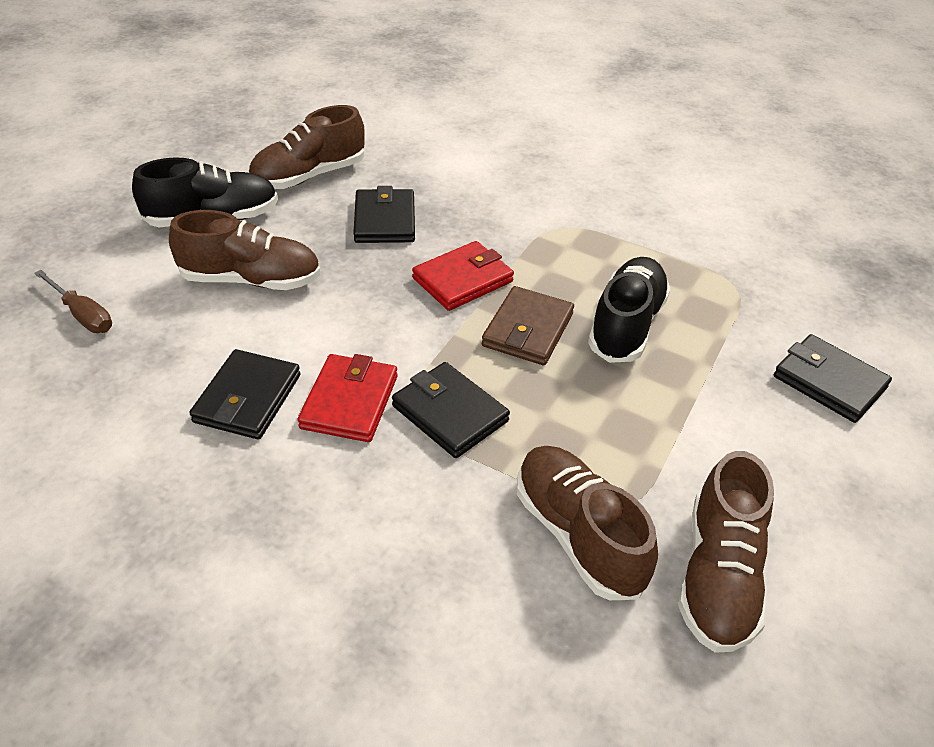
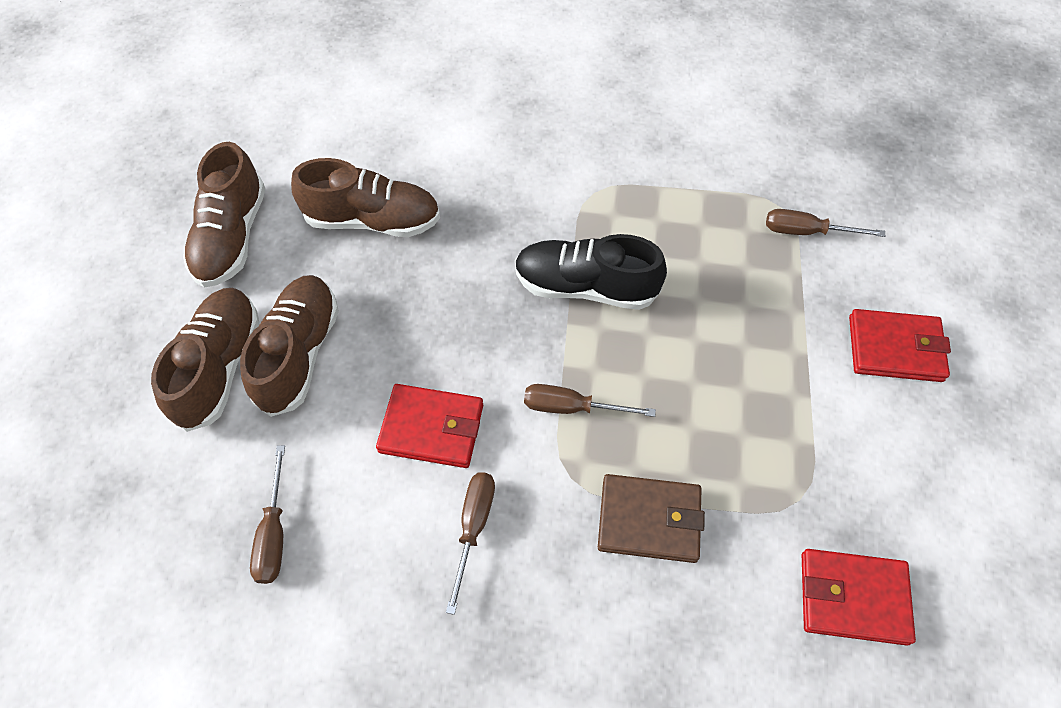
black shoe: [132,157,278,227] [588,257,670,363] = 2 -> [515,234,667,310] = 1
black wallet: [190,349,301,439] [353,186,415,243] [392,362,510,458] [774,334,892,423] = 4 -> none = 0
brown screwdriver: [34,270,112,333] = 1 -> [250,445,285,584] [446,472,495,615] [524,384,656,417] [766,209,885,237] = 4
red wallet: [298,354,398,442] [412,241,514,311] = 2 -> [376,384,483,468] [802,549,916,646] [849,309,951,382] = 3

